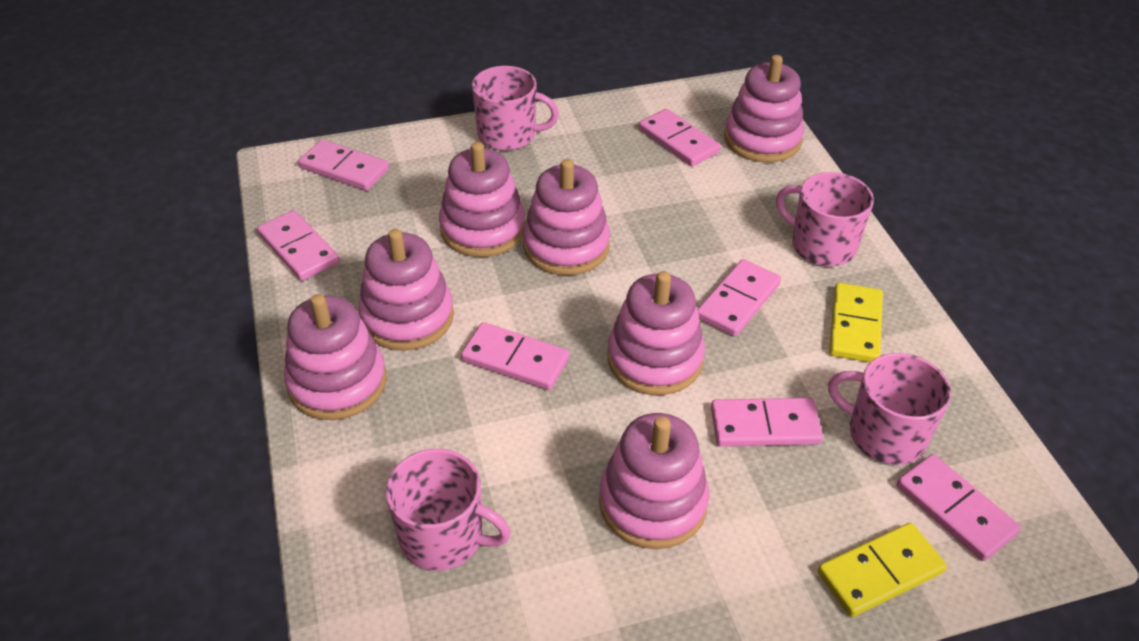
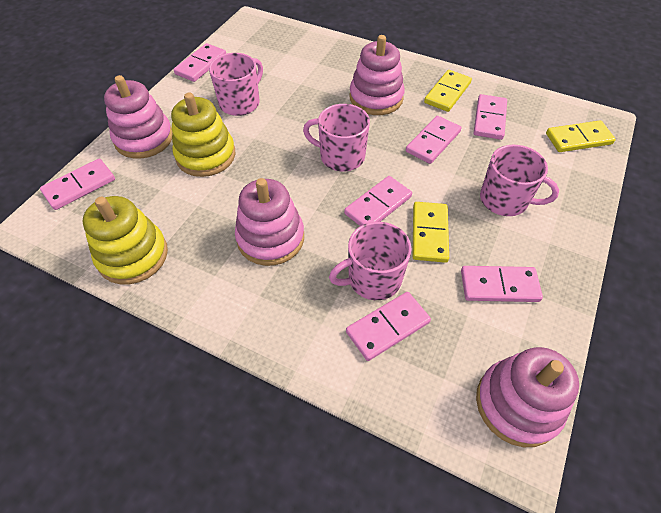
pink stacking toy: [284,294,387,420] [358,229,454,351] [439,142,525,257] [523,159,610,275] [599,413,709,549] [607,271,705,395] [724,55,804,163] = 7 -> [104,75,173,159] [235,178,304,266] [350,35,405,115] [476,347,579,447] = 4
yellow domino: [818,523,947,617] [829,283,883,362] = 2 -> [412,202,449,263] [424,70,472,112] [546,121,616,152] = 3
yellow stacking toy: none = 0 -> [83,196,168,284] [171,93,235,177] = 2

